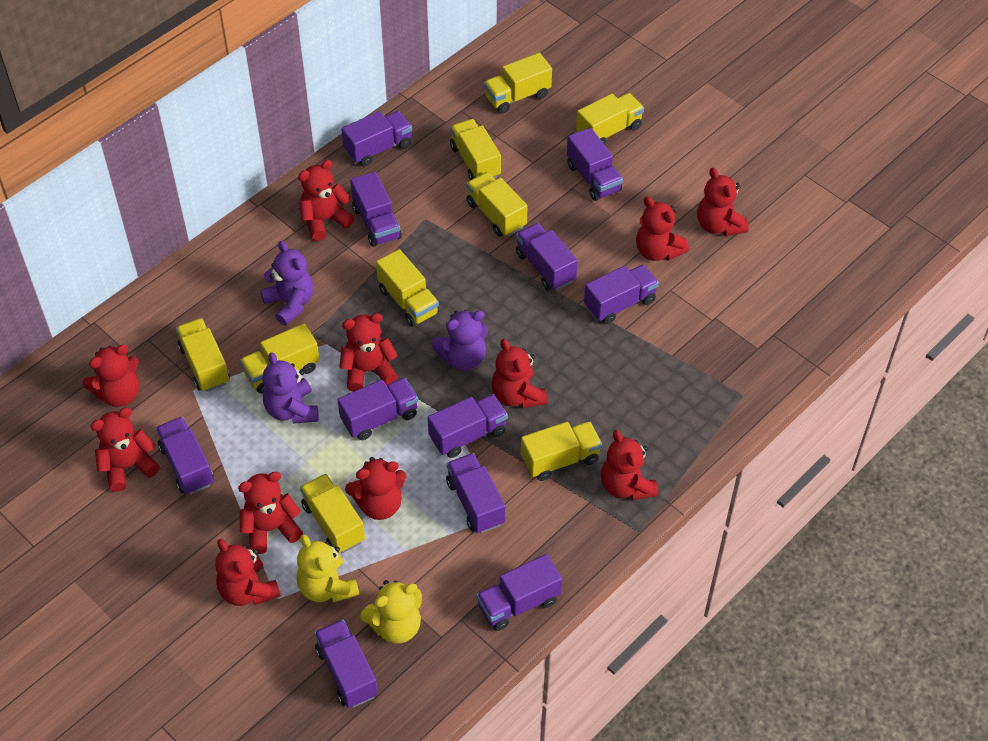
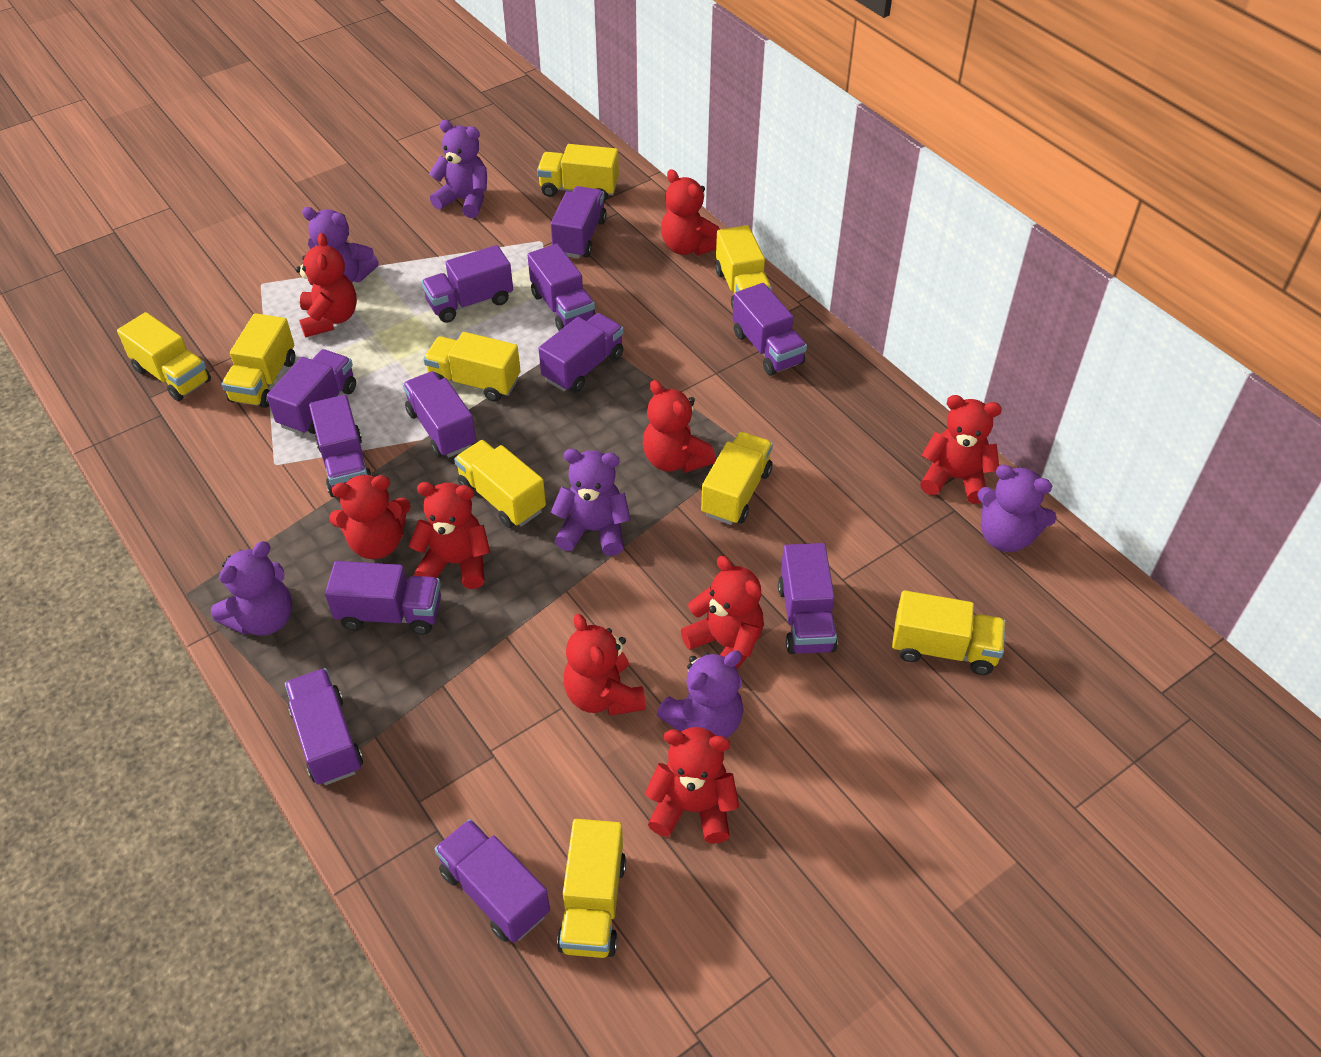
purple teddy bear: [260,241,314,326] [262,352,319,424] [432,310,488,371] = 3 -> [211,541,292,636] [302,207,379,283] [429,120,487,218] [551,449,631,556] [657,650,743,738] [977,465,1057,552] = 6
purple truck: [156,417,214,495] [314,619,378,708] [338,378,418,440] [341,111,412,166] [350,172,402,247] [428,394,508,458] [446,453,505,533] [476,554,562,631] [516,223,578,291] [567,127,623,201] [584,264,659,324] = 11 -> [267,349,356,435] [285,668,363,785] [309,395,372,497] [325,561,441,635] [403,371,476,457] [421,245,513,323] [434,819,550,943] [527,244,596,331] [538,313,624,393] [551,186,607,258] [733,283,807,376] [778,543,838,654] = 12
red teddy bear: [83,344,139,407] [90,407,160,492] [215,539,281,606] [238,472,303,554] [298,160,354,241] [339,313,398,392] [345,457,407,520] [492,339,547,409] [601,430,658,500] [636,197,689,261] [697,167,749,236] = 11 -> [295,233,357,337] [329,474,411,559] [409,482,490,589] [564,614,646,716] [643,380,716,473] [645,727,739,844] [661,169,720,255] [681,556,764,670] [920,395,1002,504] = 9
yellow teddy bear: [297,535,359,602] [360,580,422,644] = 2 -> none = 0

